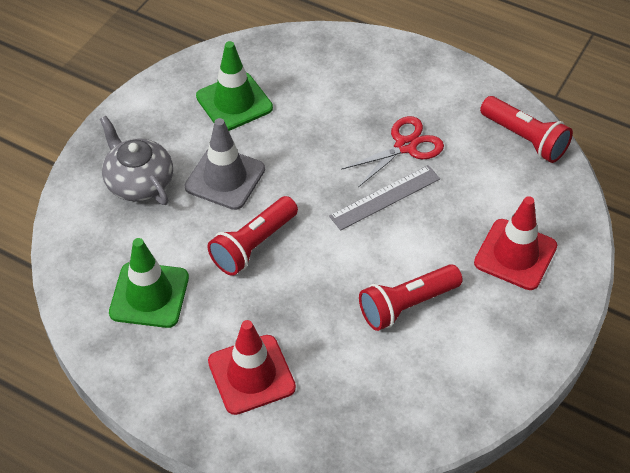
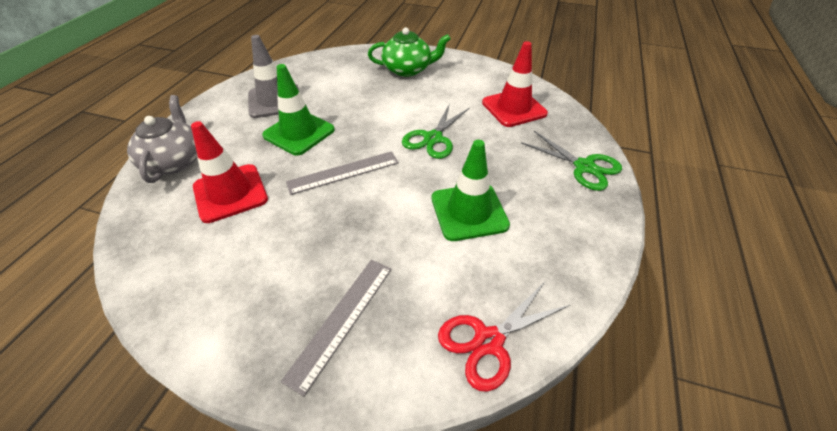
green scissors: none = 0 -> [402,103,469,159] [521,131,622,191] = 2
green teapot: none = 0 -> [368,27,451,77] = 1
grey ruler: [329,165,440,231] = 1 -> [281,260,392,396] [286,151,399,195] = 2
red flashlight: [207,196,298,276] [359,264,463,331] [480,96,573,163] = 3 -> none = 0

